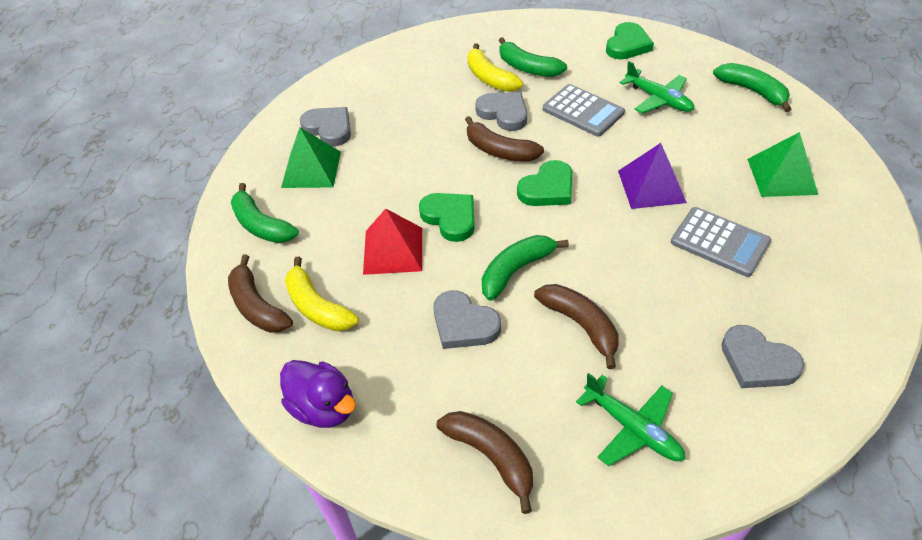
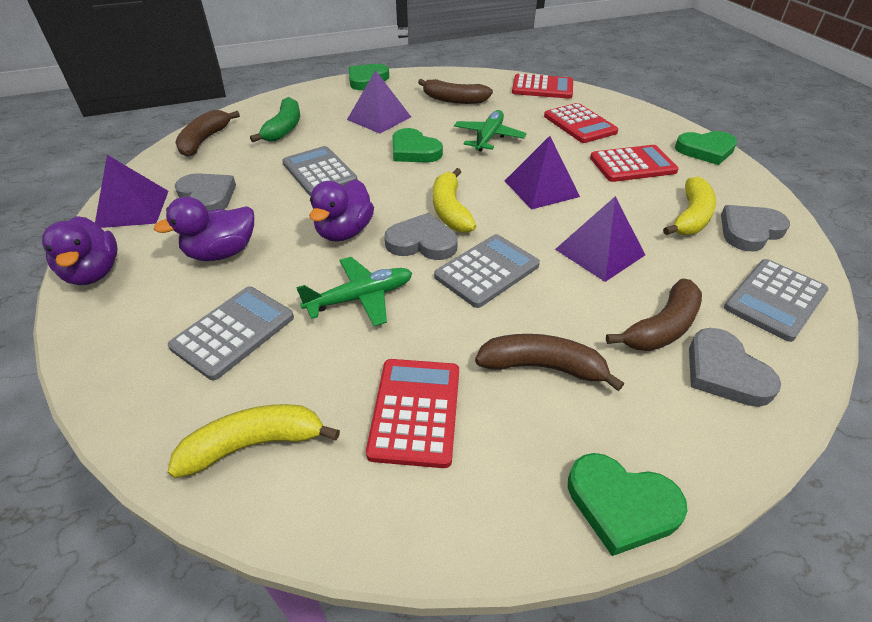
green banana: [231,183,299,243] [482,235,569,301] [499,37,567,77] [713,63,791,112] = 4 -> [250,97,300,142] = 1
green heart: [419,193,475,242] [517,160,572,206] [606,22,654,59] = 3 -> [349,64,389,90] [392,128,443,163] [568,453,688,556] [675,131,737,165] = 4
green pyramid: [281,127,341,188] [747,132,818,197] = 2 -> none = 0
grey calculator: [543,84,625,137] [671,207,771,277] = 2 -> [168,287,294,380] [283,146,357,196] [434,234,540,308] [724,259,828,342] = 4
purple duck: [280,360,356,428] = 1 -> [42,216,117,285] [153,197,254,261] [309,180,374,242] = 3
purple pyramid: [618,143,687,209] = 1 -> [95,155,169,228] [347,70,411,134] [505,136,580,210] [555,196,645,282] = 4
red calculator: none = 0 -> [366,359,459,468] [512,74,573,99] [544,103,618,143] [590,145,679,182] = 4
red pyramid: [363,208,422,275] = 1 -> none = 0
yellow banana: [285,257,359,331] [467,43,523,92] = 2 -> [168,404,340,478] [433,168,476,233] [663,177,716,235] = 3

